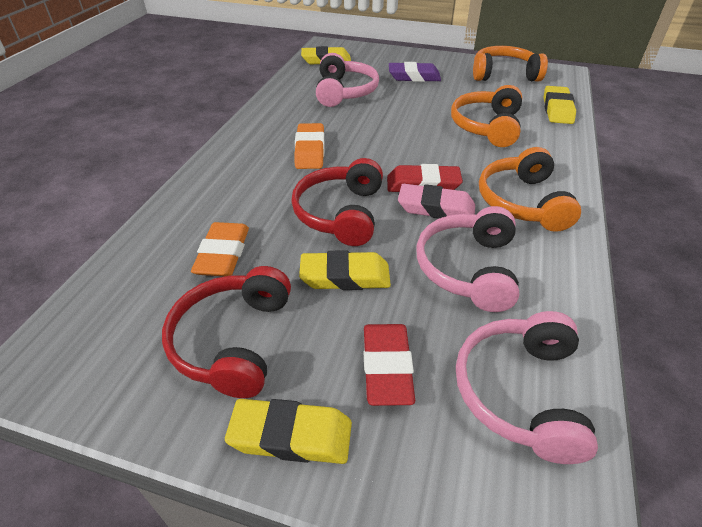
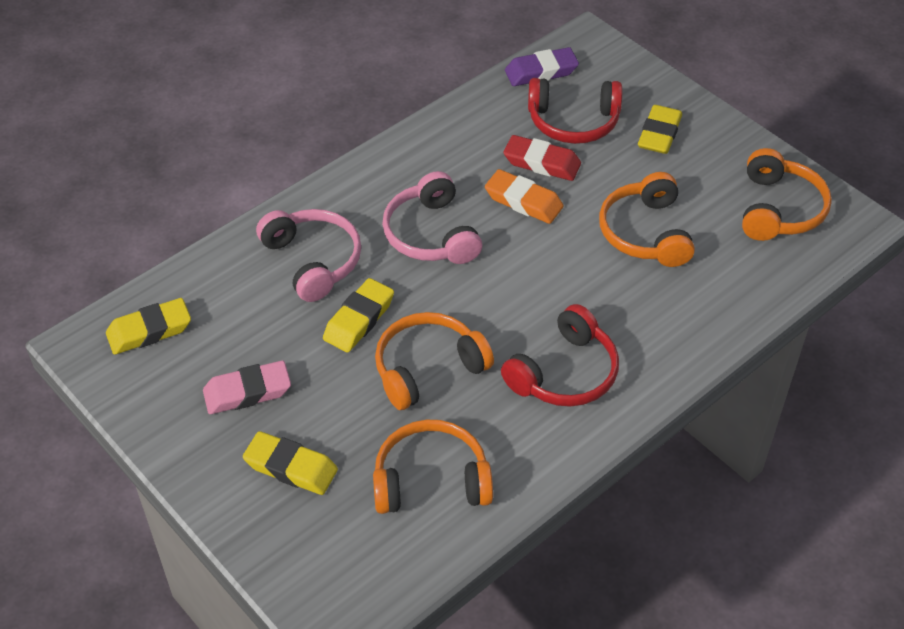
orange eraser: [191,222,249,276] [294,123,325,169] = 2 -> [485,169,564,224] = 1
orange headphones: [451,85,522,147] [473,46,548,82] [479,147,581,232] = 3 -> [373,420,493,514] [375,312,494,410] [599,172,695,267] [742,148,832,241] = 4
pink headphones: [316,53,379,107] [416,206,519,312] [456,311,598,464] = 3 -> [256,209,361,302] [382,171,482,264] = 2
red eraser: [364,324,415,406] [387,164,463,192] = 2 -> [503,135,581,181] = 1

